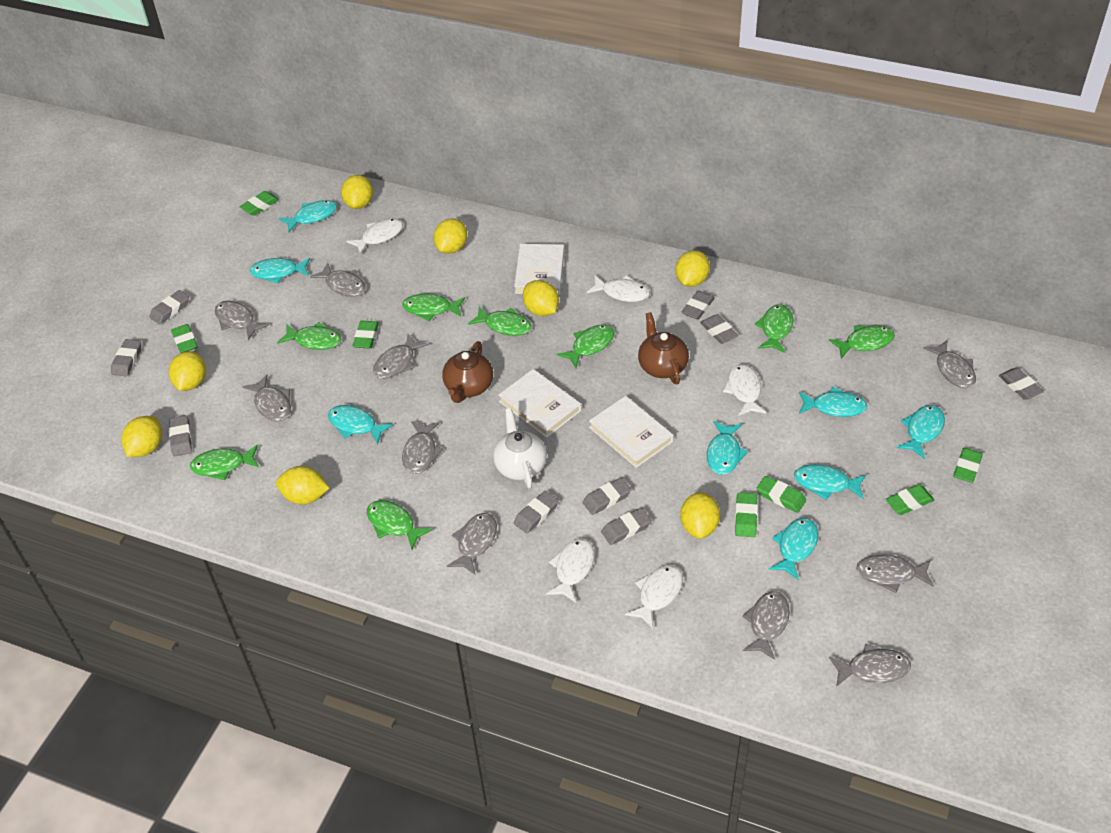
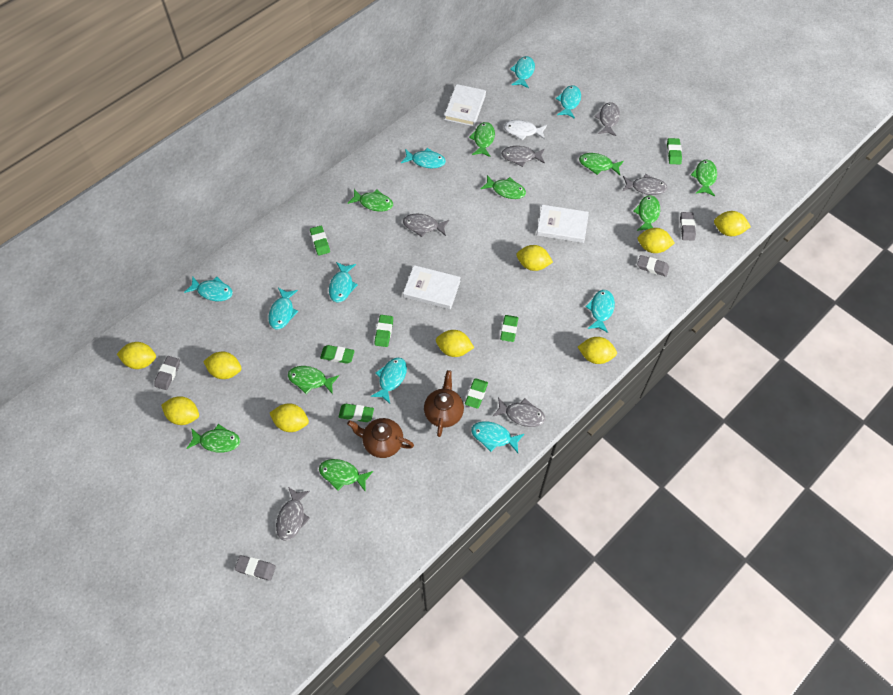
green fish: [189,445,259,480] [277,322,341,350] [367,500,432,549] [402,294,465,321] [468,306,532,336] [557,324,615,368] [755,304,794,353] [829,325,895,359] = 8 -> [186,424,240,453] [288,366,339,394] [319,459,373,492] [347,189,393,212] [469,122,495,157] [481,175,526,199] [579,153,624,175] [633,195,660,231] [691,160,717,196] = 9
grey eraser: [111,339,141,376] [150,290,189,324] [169,415,192,456] [514,491,559,533] [583,478,631,515] [601,508,652,545] [682,291,715,320] [700,314,738,344] [999,368,1044,400] = 9 -> [154,356,180,390] [235,555,276,581] [637,255,669,277] [680,212,696,241] = 4
grey fish: [215,300,269,340] [242,375,291,421] [310,263,366,297] [373,334,429,379] [402,421,444,474] [447,513,497,575] [742,591,790,660] [829,643,911,687] [856,555,934,593] [923,339,976,388] = 10 -> [276,487,310,541] [403,214,449,237] [492,397,545,427] [501,146,545,167] [595,102,620,136] [623,174,668,195] = 6
turquoise fish: [249,258,310,283] [279,200,337,232] [328,405,393,444] [707,421,748,475] [769,518,818,580] [794,464,866,500] [799,387,867,417] [897,405,945,459] = 8 -> [184,277,233,301] [268,288,298,330] [329,262,358,303] [371,358,407,404] [401,148,446,168] [471,421,524,453] [510,56,535,88] [556,85,581,119] [585,290,615,333] = 9
white fish: [346,218,403,255] [546,539,594,603] [587,275,650,302] [625,565,683,629] [723,364,766,416] = 5 -> [504,120,547,141] = 1
white teapot: [493,408,547,489] = 1 -> none = 0
yellow lemon: [122,416,162,457] [169,351,206,391] [276,466,330,504] [341,175,373,209] [434,218,467,254] [523,280,559,316] [675,250,710,287] [680,491,720,539] = 8 -> [117,342,156,369] [161,396,199,425] [203,352,241,379] [270,403,309,432] [436,330,474,357] [517,245,553,271] [578,337,617,364] [638,228,675,253] [714,211,751,236] = 9

